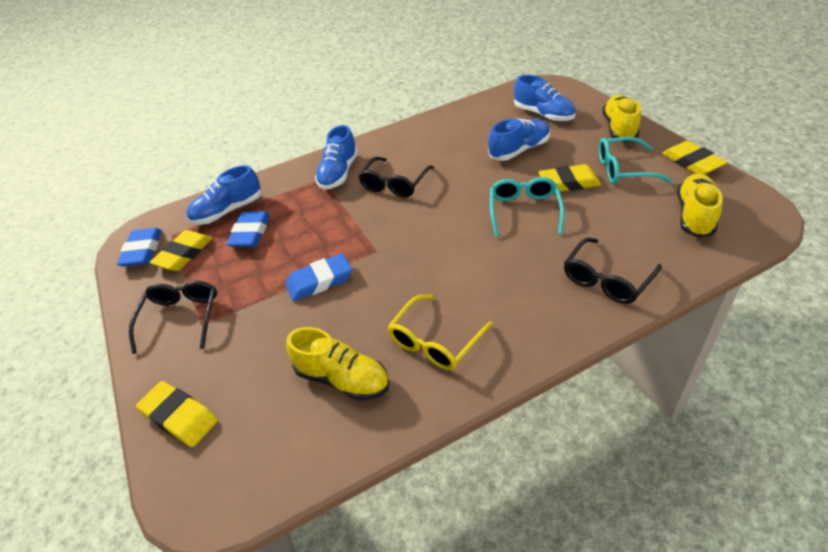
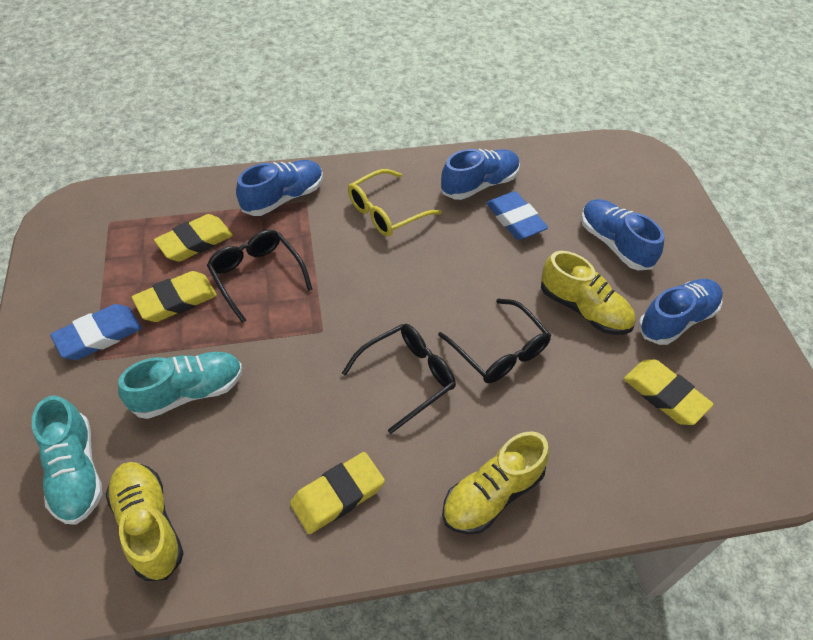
blue eraser: [117,228,162,267] [227,211,270,247] [285,253,352,301] = 3 -> [50,304,142,360] [486,191,548,240] = 2
turquoise glasses: [490,177,564,237] [599,137,672,184] = 2 -> none = 0
turquoise shoe: none = 0 -> [32,395,102,525] [118,352,243,419] = 2

